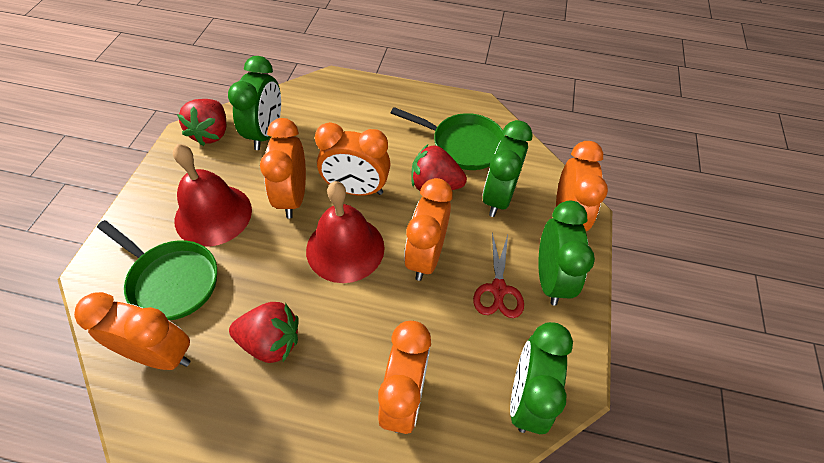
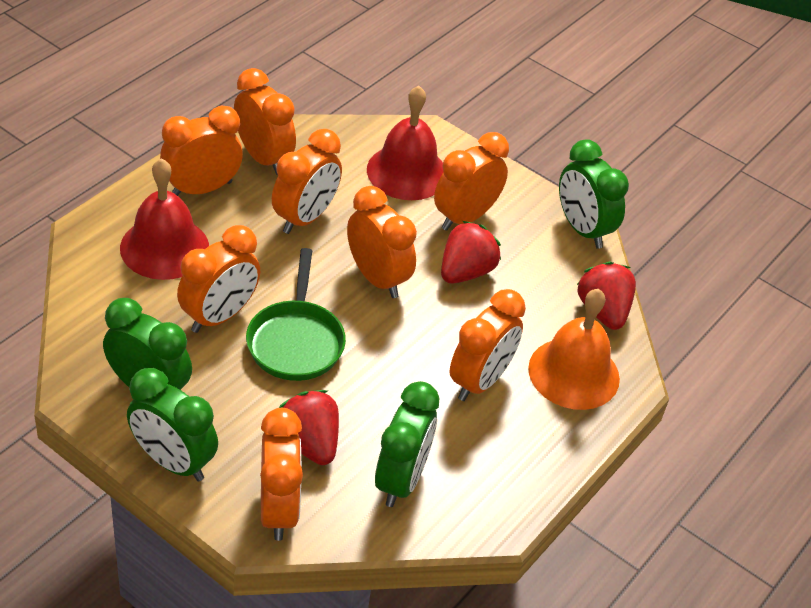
green pan: [97,220,217,321] [391,107,506,170] = 2 -> [246,248,346,381] = 1
orange bell: none = 0 -> [528,289,620,410] = 1
orange clock: [74,292,190,370] [260,118,306,219] [315,122,390,196] [378,321,431,434] [404,178,453,281] [556,141,608,231] = 6 -> [160,105,243,196] [177,225,260,333] [234,68,296,175] [260,408,303,541] [272,129,342,234] [347,186,417,298] [434,132,509,231] [449,289,526,401] = 8
red scissors: [473,233,524,318] = 1 -> none = 0

